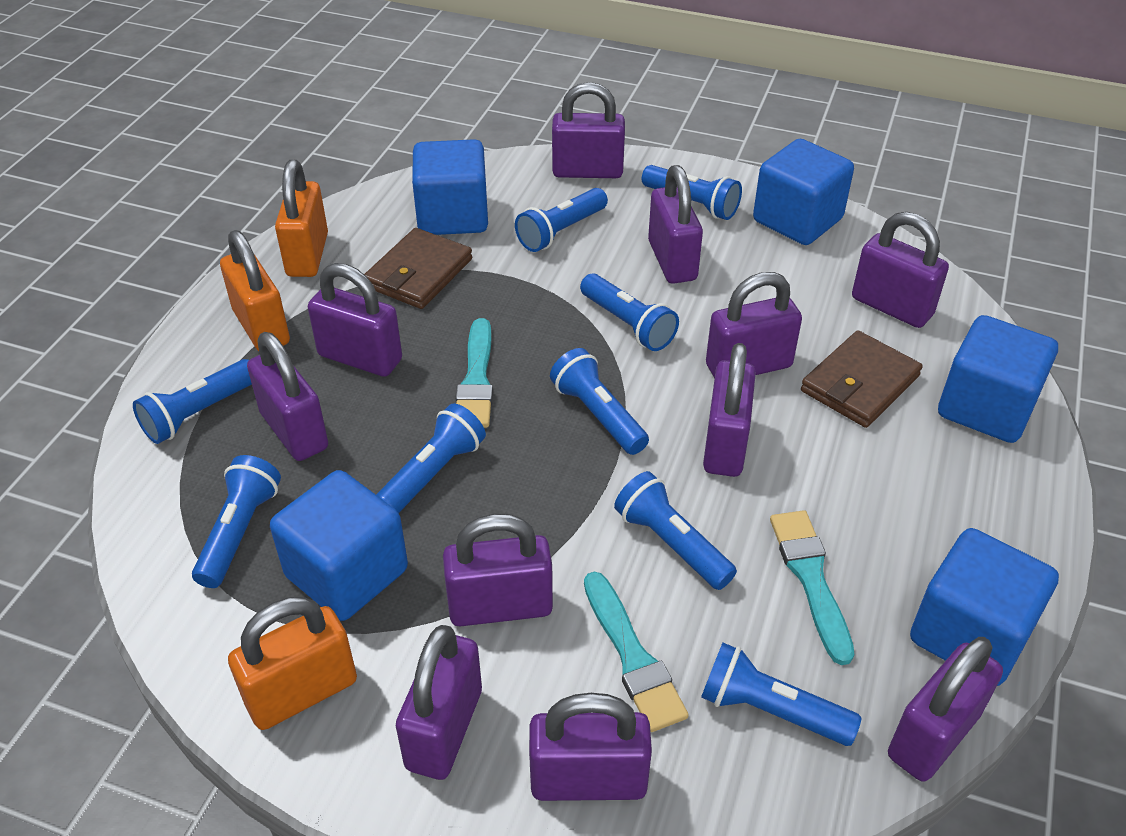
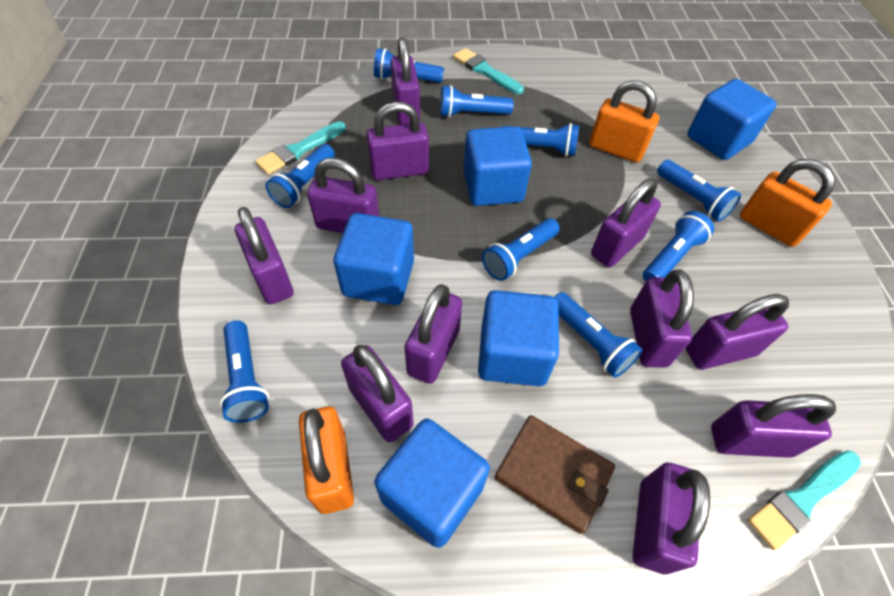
brown wallet: [364,228,472,309] [801,330,923,428] = 2 -> [495,415,615,534] = 1

